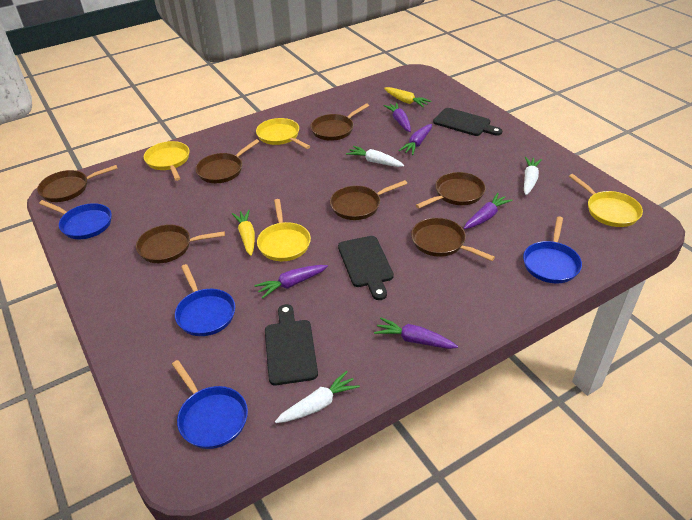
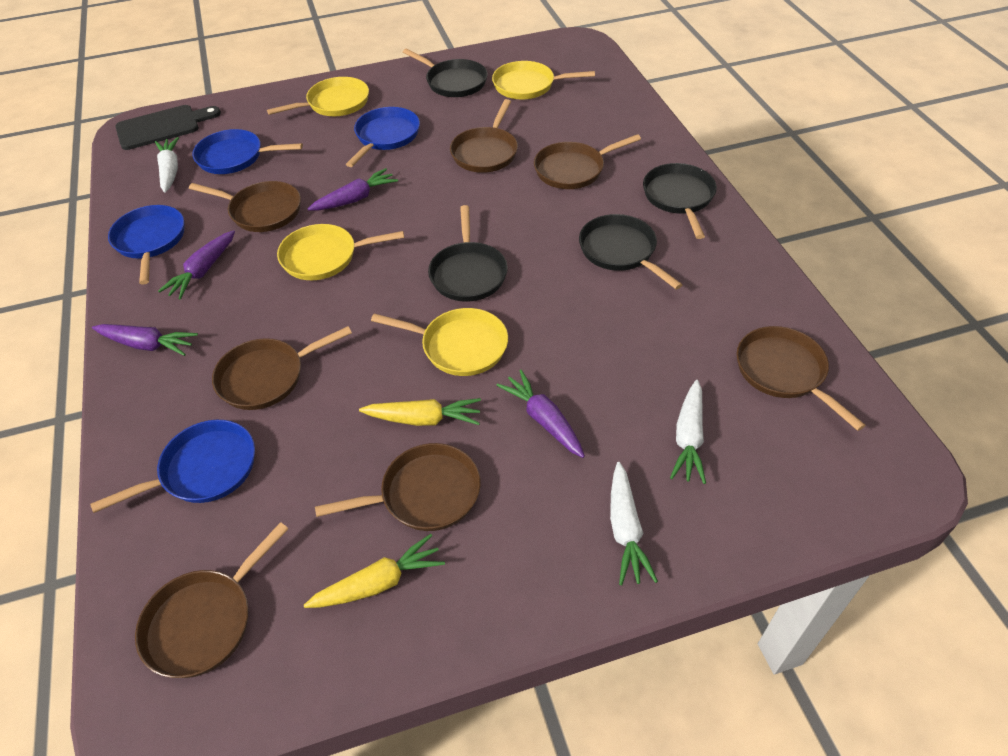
black cutting board: [265,304,318,385] [338,236,394,300] [433,108,502,136] = 3 -> [115,105,221,150] = 1
black pan: none = 0 -> [403,49,488,97] [428,205,508,302] [579,214,683,289] [643,163,717,239] = 4
purple carrot: [255,265,328,299] [374,317,458,349] [383,102,411,132] [398,124,432,155] [464,193,513,229] = 5 -> [92,324,198,356] [158,230,235,300] [308,168,398,211] [496,370,585,458] = 4

